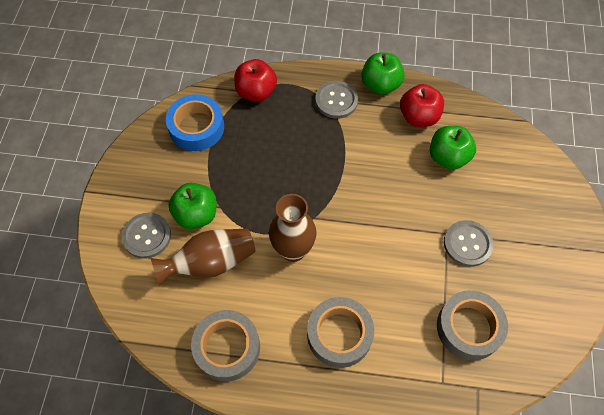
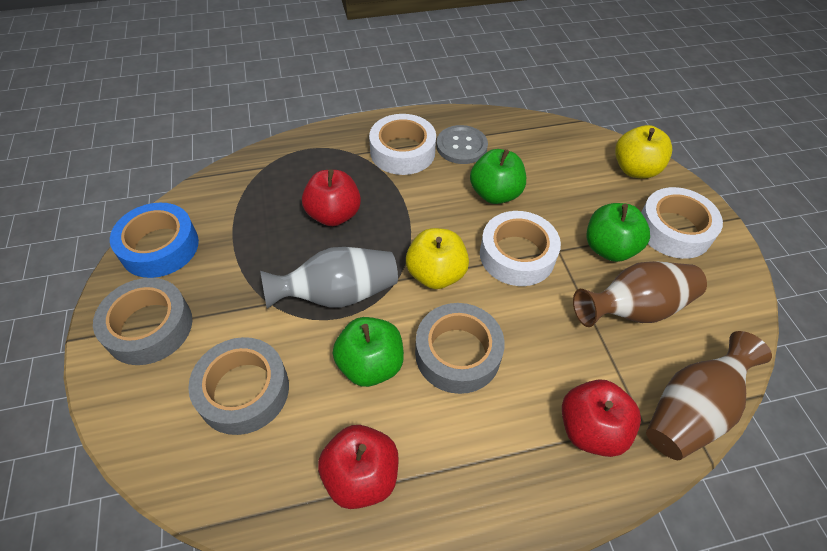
grey button: [122,213,171,259] [315,81,358,119] [444,220,493,267] = 3 -> [436,125,488,164] = 1
grey vase: none = 0 -> [260,247,398,309] = 1
red apple: [234,59,277,102] [400,84,444,127] = 2 -> [302,169,361,226] [318,425,399,509] [562,379,641,457] = 3
white tape: none = 0 -> [369,114,436,175] [480,211,561,286] [641,187,723,259] = 3
yellow apple: none = 0 -> [406,228,469,289] [615,125,672,179] = 2

